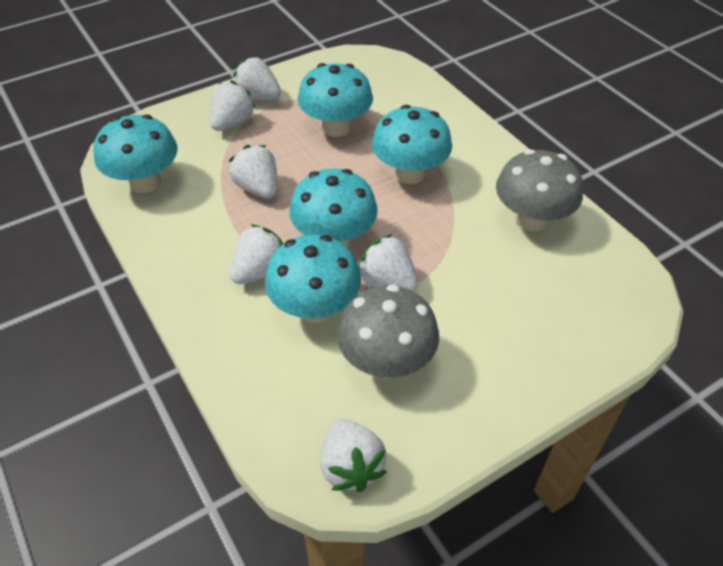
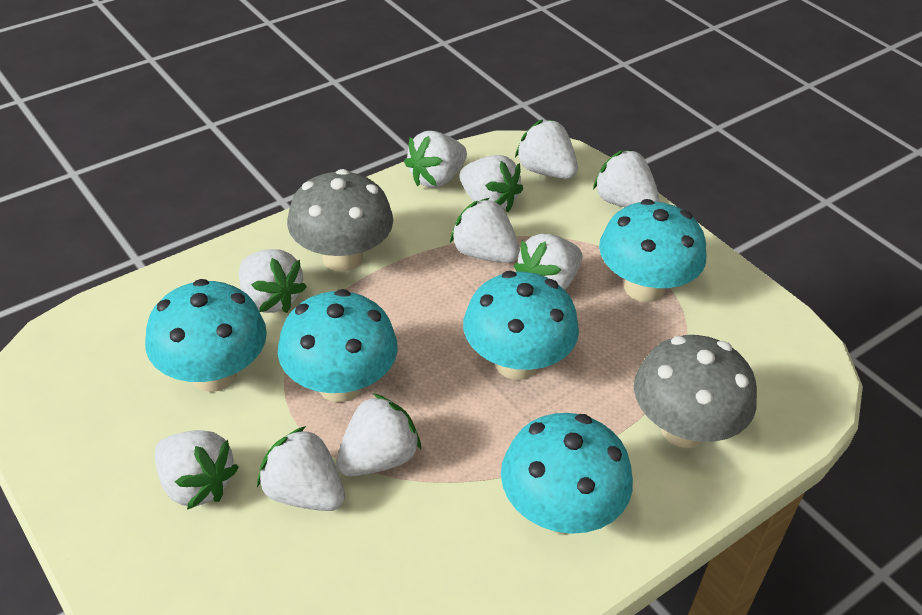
white strawberry: [210,80,256,131] [229,145,277,198] [230,224,283,284] [233,57,281,100] [321,418,387,492] [358,234,419,292] = 6 -> [155,430,239,510] [239,249,307,313] [257,426,345,511] [336,393,421,476] [404,131,467,188] [450,198,520,263] [459,155,523,212] [514,234,582,290] [515,119,578,179] [593,149,659,207] = 10

